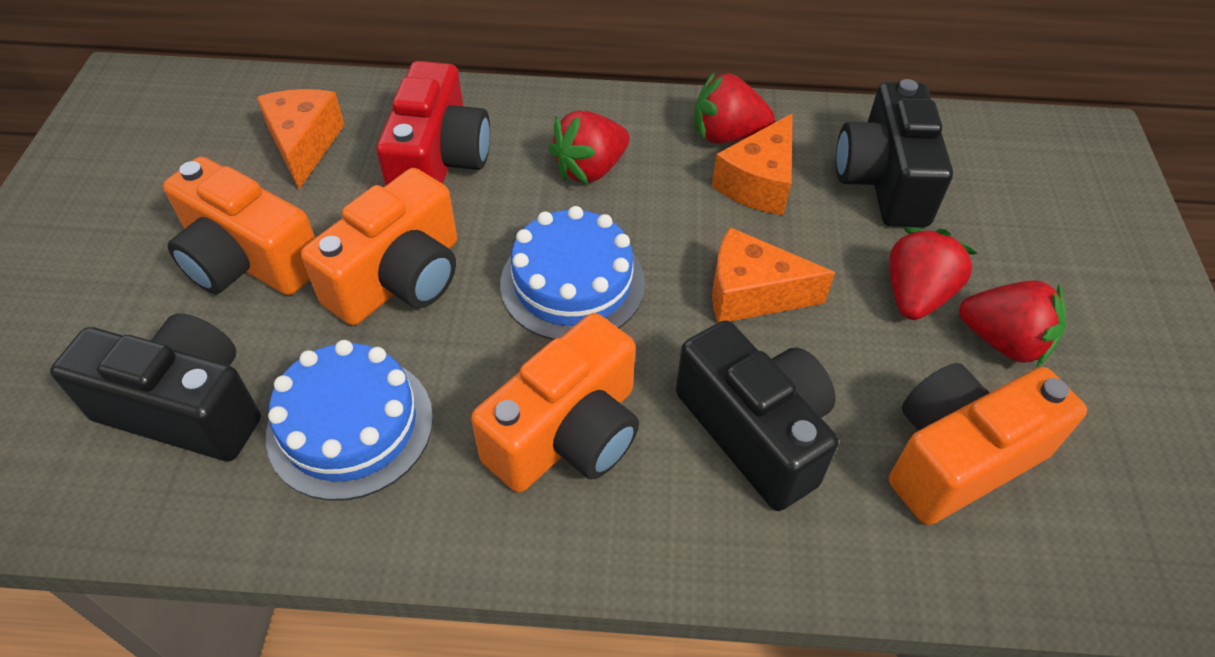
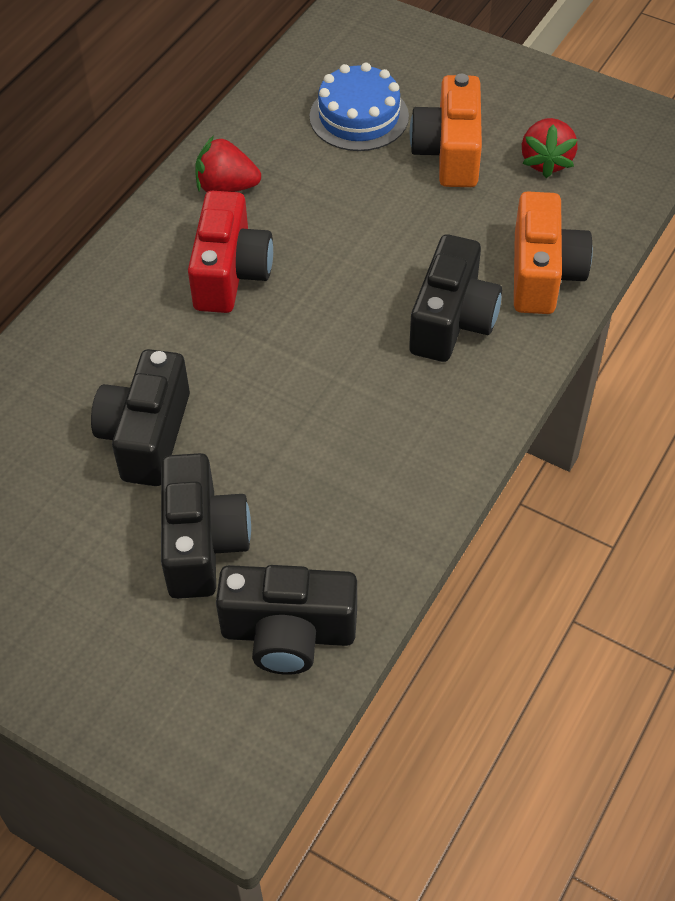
black camera: [50,313,261,461] [676,320,839,511] [836,79,953,227] = 3 -> [91,349,190,486] [161,453,251,599] [216,565,357,675] [409,234,502,362] = 4
blue cake: [266,340,433,501] [500,206,645,340] = 2 -> [309,63,409,151] = 1
orange camera: [163,157,315,295] [301,168,457,326] [471,313,639,493] [889,363,1087,525] = 4 -> [410,74,482,187] [514,191,593,314] = 2
orange cheese: [257,89,345,189] [712,113,793,215] [712,227,835,323] = 3 -> none = 0
red strawberry: [549,110,630,184] [694,71,775,143] [889,228,977,320] [959,280,1066,368] = 4 -> [196,136,261,192] [522,118,578,178] = 2

